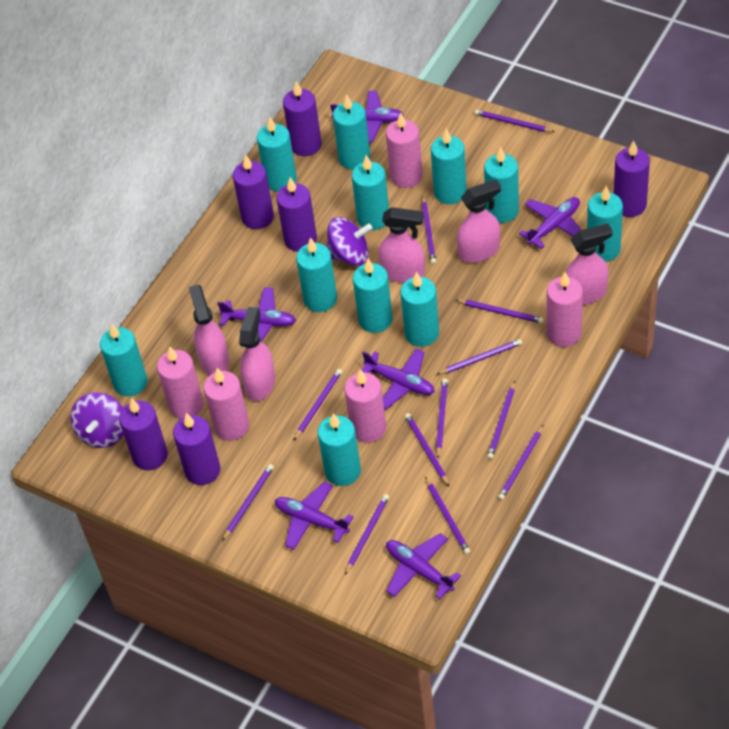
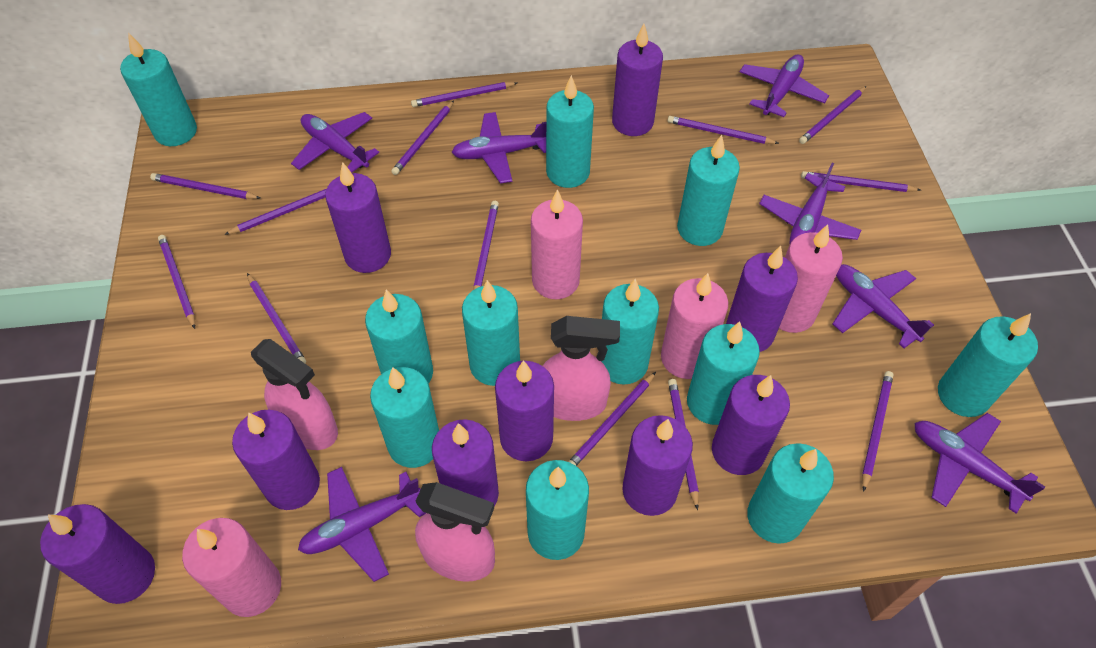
pink candle: [157,346,204,419] [204,368,249,441] [344,369,386,443] [386,112,423,188] [547,272,583,347] = 5 -> [182,518,281,617] [531,189,583,299] [661,273,728,379] [779,225,843,333] = 4
pink spray bottle: [189,284,229,376] [239,307,275,401] [378,207,425,283] [457,179,501,263] [565,223,613,305] = 5 -> [251,339,338,450] [415,482,495,582] [543,316,620,421] = 3
purple candle: [119,398,168,470] [173,413,220,485] [233,154,274,229] [276,177,317,252] [283,81,322,156] [614,140,650,217] = 6 -> [40,504,155,604] [232,410,320,510] [325,162,391,273] [432,419,499,507] [495,360,554,461] [612,24,663,136] [622,415,693,516] [712,375,790,475] [726,246,798,352] = 9
purple pencil: [222,464,274,541] [294,369,342,440] [345,494,389,575] [405,413,449,486] [422,196,436,264] [425,477,471,554] [436,339,522,375] [436,379,448,458] [456,299,544,323] [475,110,555,132] [487,381,515,459] [498,425,543,500] = 12 -> [150,173,260,199] [158,235,195,329] [224,189,326,235] [247,273,306,364] [391,100,454,175] [411,82,517,107] [473,201,499,290] [568,372,656,466] [668,116,779,144] [668,379,699,510] [799,86,867,144] [801,171,920,192] [862,371,893,492] = 13
purple plane: [217,287,296,342] [275,482,354,550] [330,91,404,143] [361,348,435,410] [386,533,461,599] [519,197,582,249] = 6 -> [291,112,379,173] [298,467,426,582] [452,112,546,183] [739,54,829,117] [759,163,861,243] [833,264,934,348] [915,413,1045,513] = 7
purple spinning top: [70,392,124,448] [326,217,372,266] = 2 -> none = 0

